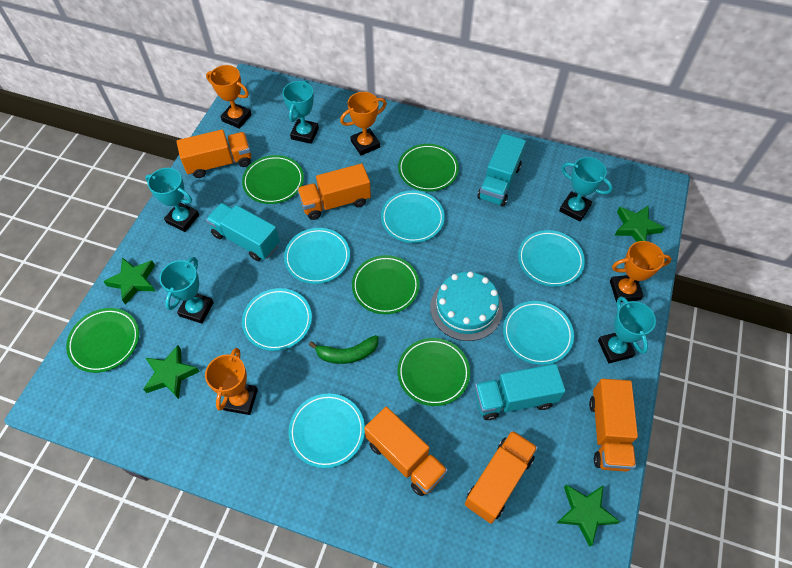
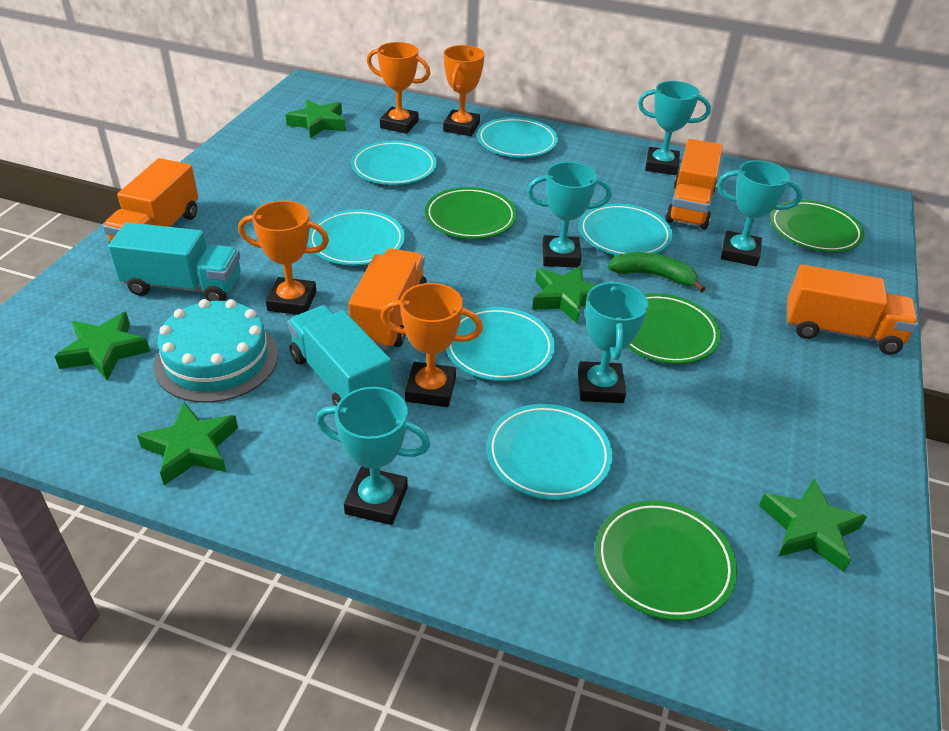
green plate: [66,308,139,373] [242,155,304,204] [352,255,419,314] [398,144,459,192] [398,338,470,406] = 5 -> [425,187,517,239] [595,500,737,621] [627,293,721,364] [770,200,864,252] = 4
green star: [103,257,155,305] [143,345,200,399] [557,484,620,547] [614,205,665,242] = 4 -> [54,312,150,380] [137,402,238,485] [285,99,345,138] [532,265,596,324] [759,478,867,572] = 5
orange truck: [177,129,251,178] [297,163,371,220] [364,407,448,496] [465,430,538,524] [589,379,638,471] = 5 -> [103,158,198,243] [348,248,427,350] [665,139,723,230] [786,264,918,355] = 4
turquoise truck: [206,203,280,261] [475,364,565,420] [477,134,526,207] = 3 -> [108,222,241,301] [287,305,392,406] = 2

